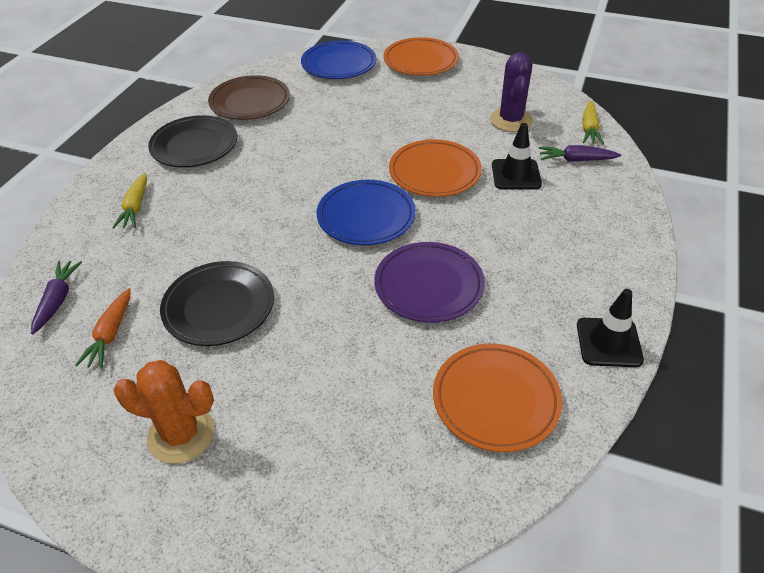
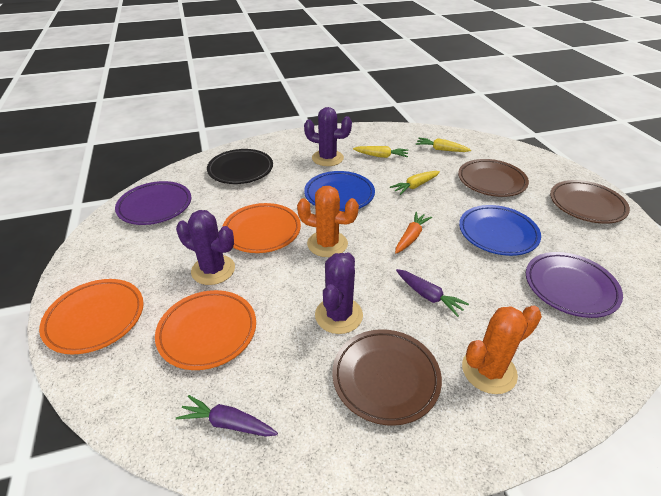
black plate: [148,115,237,167] [160,261,274,346] = 2 -> [207,149,273,184] = 1
black traffic cone: [492,123,542,189] [577,289,644,367] = 2 -> none = 0
brown plate: [208,75,290,120] = 1 -> [332,329,442,426] [458,159,529,197] [550,180,630,224] = 3
orange cactus: [114,360,214,464] = 1 -> [297,186,359,257] [462,306,542,394] = 2
purple cactus: [490,52,533,132] = 1 -> [176,210,235,285] [304,107,352,166] [315,252,363,334] = 3
purple plate: [375,242,485,323] = 1 -> [115,181,191,225] [526,252,623,318] = 2
yellow carrot: [112,173,147,229] [582,101,604,145] = 2 -> [353,146,408,158] [390,171,440,195] [416,138,471,152] = 3

